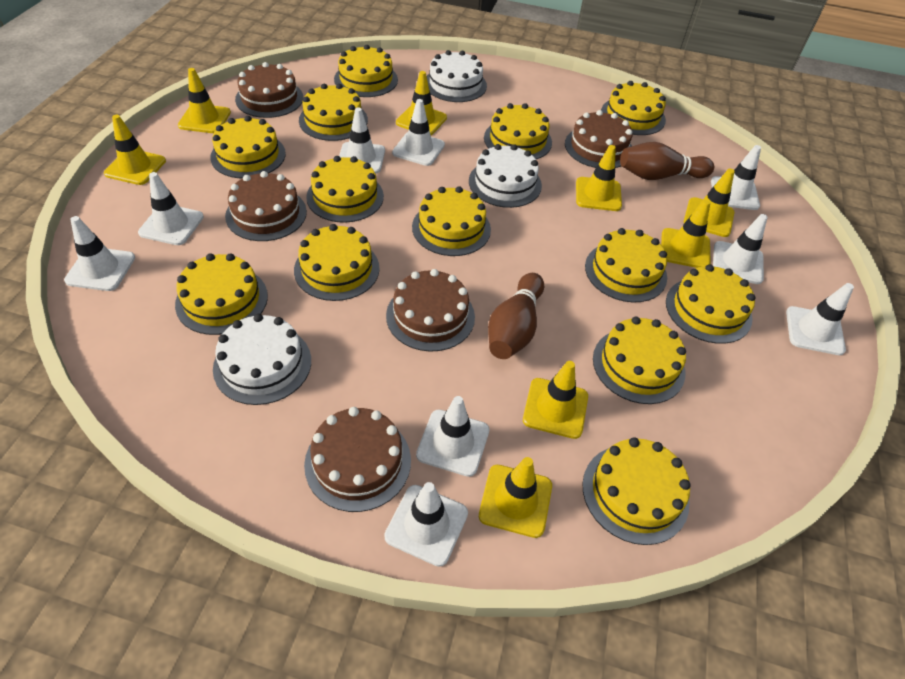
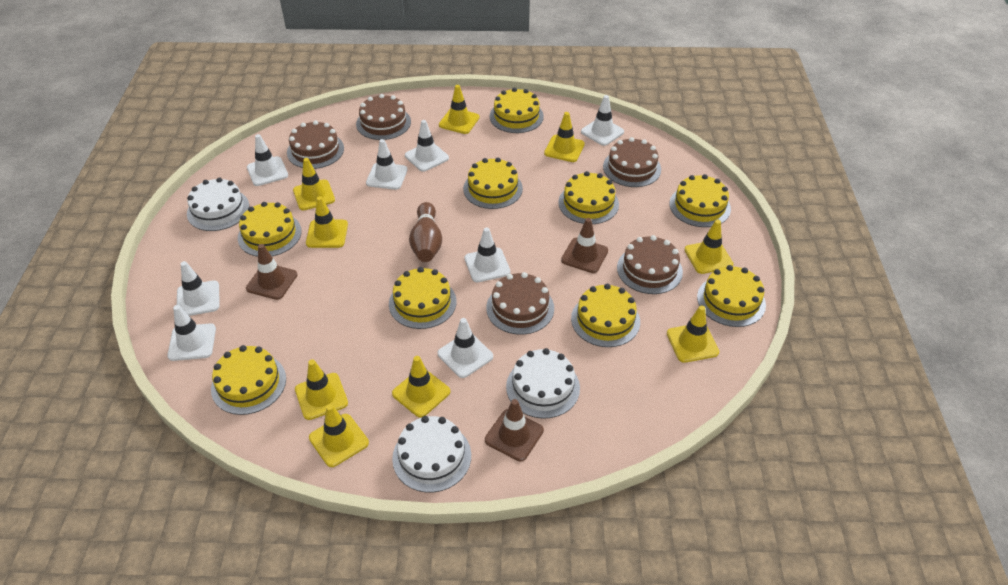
brown bowling pin: [488,273,544,359] [620,142,714,180] = 2 -> [409,202,442,262] = 1
brown traffic cone: none = 0 -> [246,244,297,300] [485,399,544,461] [561,218,608,273] = 3
white traffic cone: [64,216,135,291] [138,172,204,245] [339,108,385,174] [384,482,468,567] [392,99,445,166] [416,396,489,477] [711,145,761,210] [713,214,768,284] [786,283,854,355] = 9 -> [167,305,216,361] [177,261,220,316] [247,134,288,186] [366,139,407,190] [405,120,449,172] [438,318,493,378] [465,227,511,282] [581,95,624,146] = 8
yellow cake: [175,253,268,335] [210,116,286,178] [294,224,380,301] [299,84,368,141] [306,156,384,223] [334,45,398,97] [412,186,491,256] [484,103,552,159] [583,438,691,545] [585,228,667,302] [593,317,686,404] [601,81,666,135] [666,264,755,344] = 13 -> [211,345,286,415] [238,202,302,257] [389,267,456,329] [463,158,523,209] [490,88,544,133] [558,171,619,224] [571,284,640,347] [669,174,731,227] [697,265,766,327] = 9
yellow traffic cone: [104,115,166,185] [178,68,231,133] [396,71,447,135] [479,457,552,538] [523,361,588,439] [576,145,622,211] [661,200,711,268] [684,169,735,237] = 8 -> [293,158,335,210] [295,359,348,420] [306,196,348,248] [309,404,369,467] [392,356,450,418] [439,85,479,134] [544,112,585,162] [667,305,719,363] [685,220,733,274] = 9

